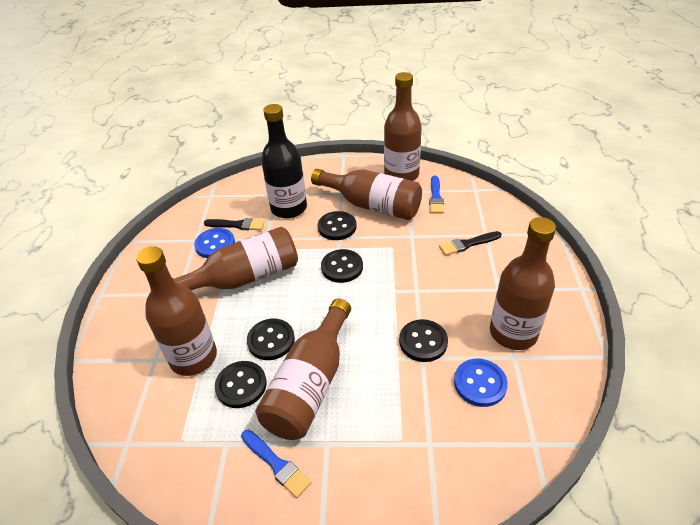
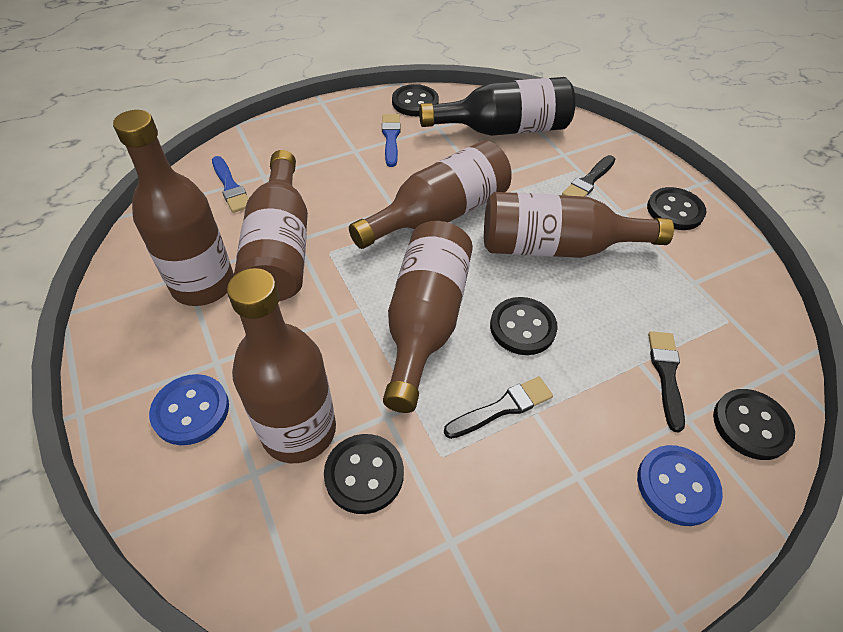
black brush: [204,218,265,230] [439,231,502,256] = 2 -> [444,376,553,439] [562,155,615,197] [648,331,685,433] = 3

